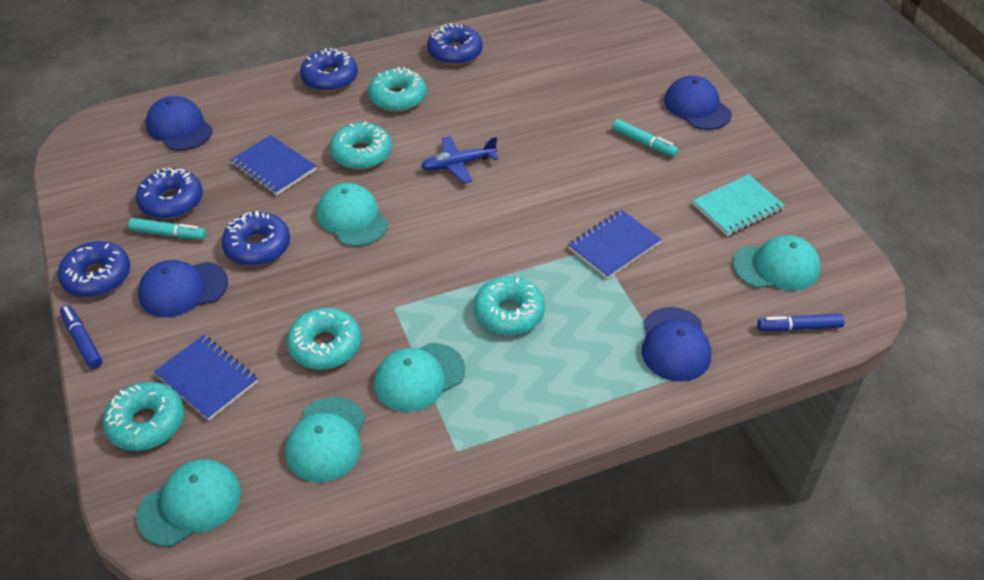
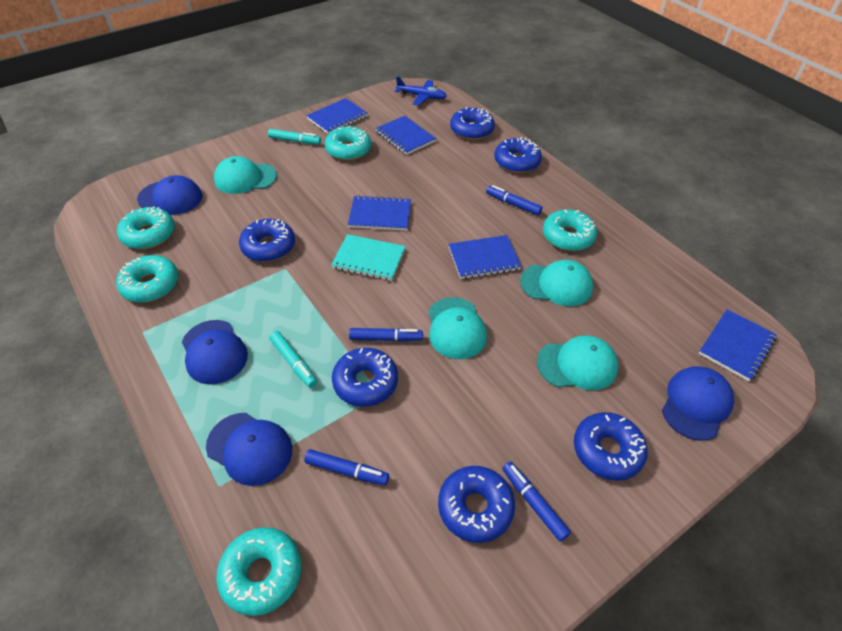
blue donut: [58,241,130,297] [136,168,203,219] [221,211,290,266] [300,48,358,92] [427,23,482,65] = 5 -> [239,219,295,262] [332,348,398,407] [438,466,515,543] [450,107,495,140] [494,137,542,173] [574,412,648,481] = 6
blue marker: [60,305,102,369] [757,314,845,331] = 2 -> [304,449,389,485] [349,328,423,342] [486,185,542,215] [502,462,571,541] = 4
blue notebook: [154,335,258,421] [231,135,316,195] [568,210,662,279] = 3 -> [306,98,368,134] [348,195,411,231] [375,116,436,155] [448,235,522,279] [699,309,777,381] = 5
turquoise cap: [136,459,241,546] [285,397,365,482] [317,183,388,247] [374,343,465,412] [733,235,821,291] = 5 -> [214,156,277,194] [428,297,487,359] [520,260,593,306] [537,335,618,390] = 4

